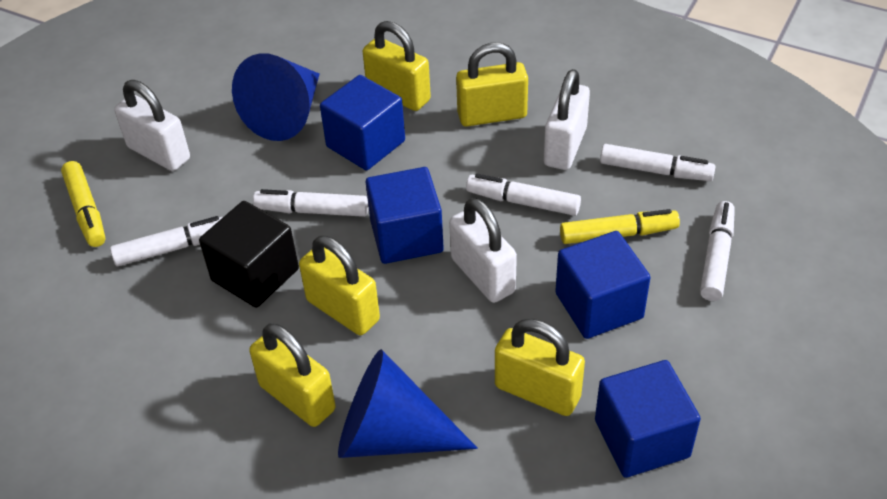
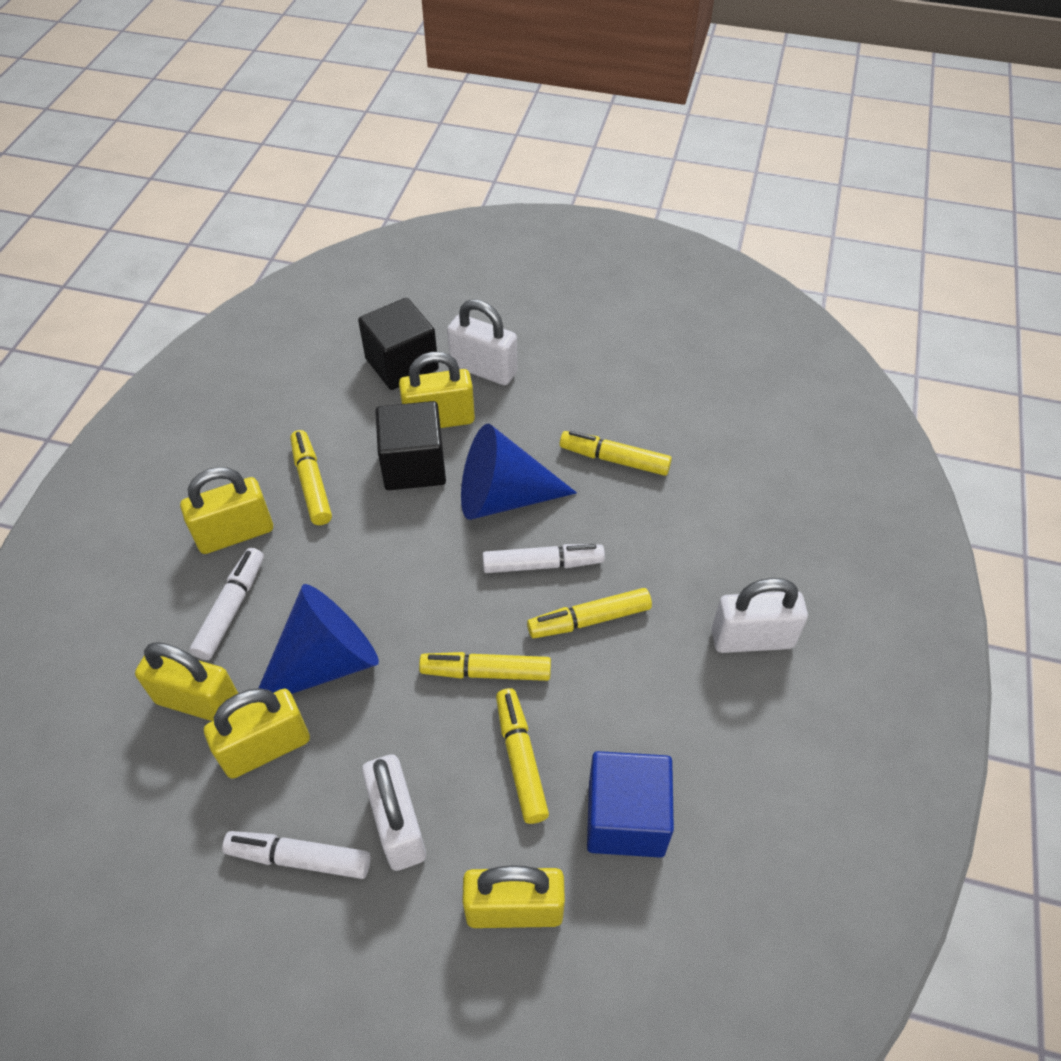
black cube: [199,201,299,308] = 1 -> [358,298,439,390] [375,401,446,490] = 2
blue cube: [320,75,405,170] [366,167,444,264] [555,231,651,339] [595,360,701,478] = 4 -> [587,751,674,858] = 1
white marker: [110,216,223,266] [253,189,369,217] [466,174,581,216] [600,144,716,181] [700,201,735,301] = 5 -> [190,548,264,660] [222,831,371,879] [482,544,605,573] = 3
yellow marker: [61,161,105,247] [560,209,680,244] = 2 -> [290,430,332,525] [419,652,551,681] [496,688,549,824] [527,588,652,638] [560,431,672,476] = 5

